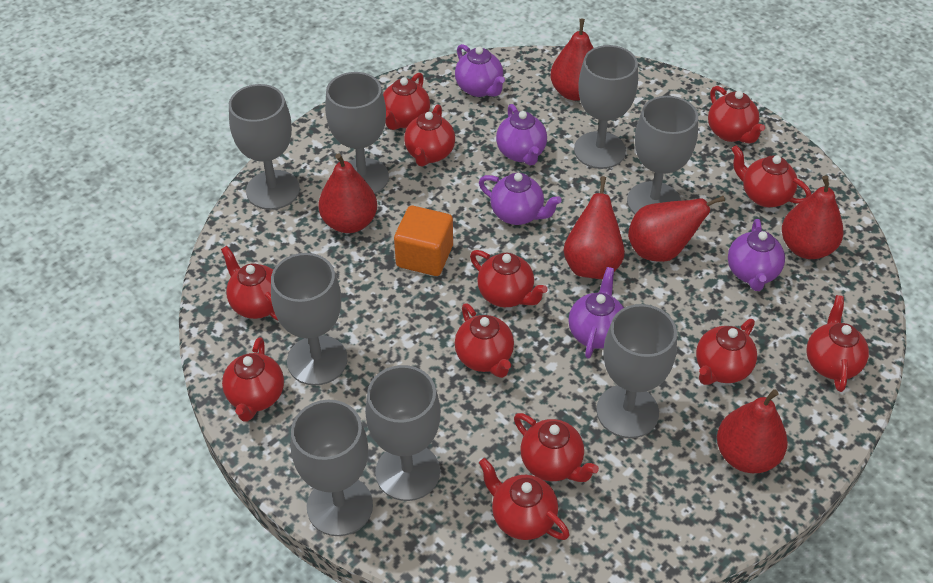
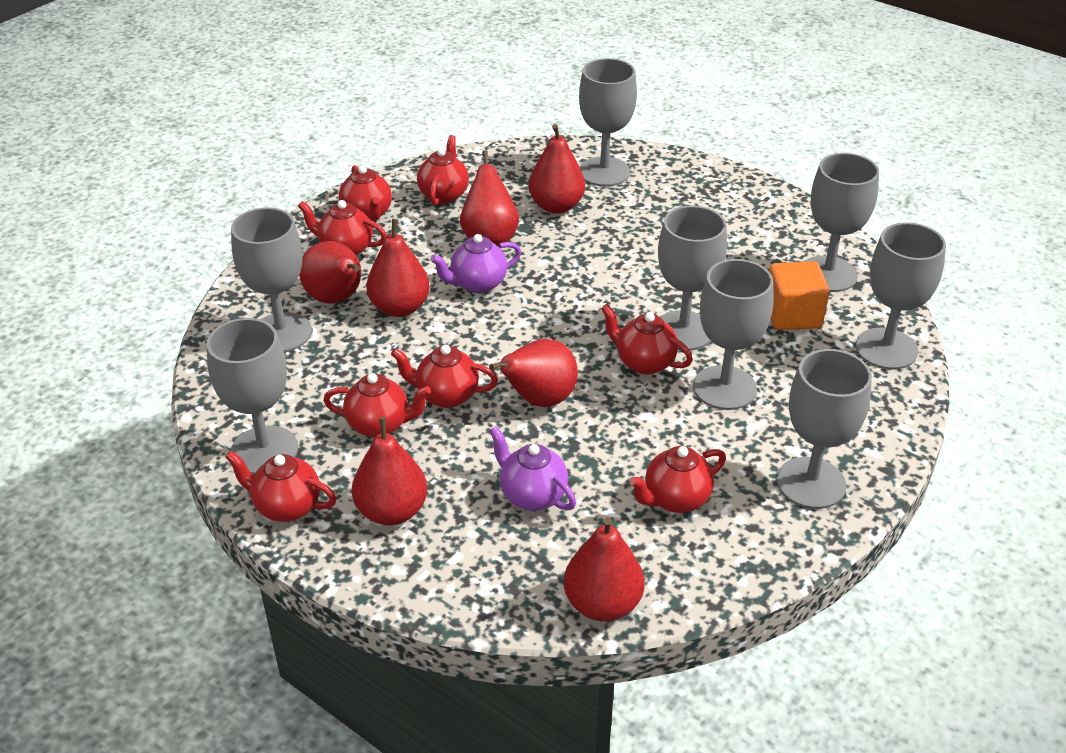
purple teapot: [455,44,505,97] [479,173,562,225] [496,104,547,166] [568,267,624,359] [728,219,785,291] = 5 -> [430,234,521,293] [489,426,576,511] = 2
red pear: [319,153,377,233] [550,19,594,101] [563,176,625,279] [628,196,725,262] [717,389,788,473] [782,175,844,259] = 6 -> [299,241,361,304] [352,417,427,525] [366,219,430,317] [460,150,519,247] [489,339,578,407] [529,124,585,214] [564,517,645,621] = 7
red teapot: [221,246,278,321] [222,337,284,422] [383,73,430,130] [404,104,455,167] [455,303,514,378] [470,250,548,307] [479,458,569,540] [514,413,599,482] [696,319,757,385] [708,86,765,143] [731,145,811,207] [807,295,869,392] = 12 -> [225,451,337,522] [298,200,387,256] [323,373,431,437] [339,165,392,221] [391,345,498,408] [417,135,469,205] [601,304,693,375] [629,446,726,513] = 8

